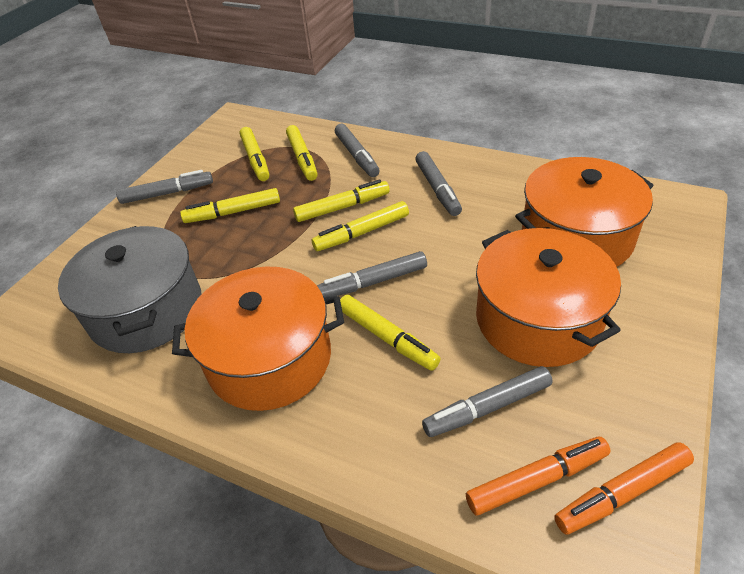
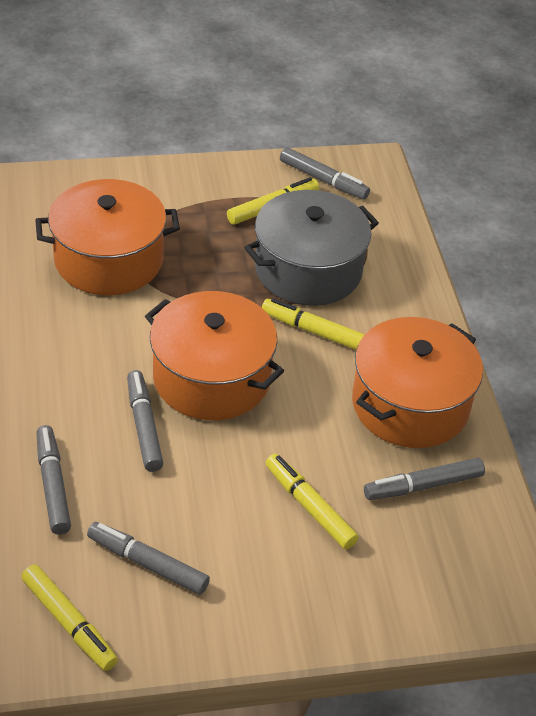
orange marker: [466,437,611,516] [554,442,694,535] = 2 -> none = 0
yellow marker: [180,188,280,223] [239,127,269,181] [286,125,318,181] [293,180,390,222] [312,201,409,251] [340,295,440,371] = 6 -> [21,564,118,671] [227,177,319,225] [262,298,365,350] [266,454,359,550] = 4

